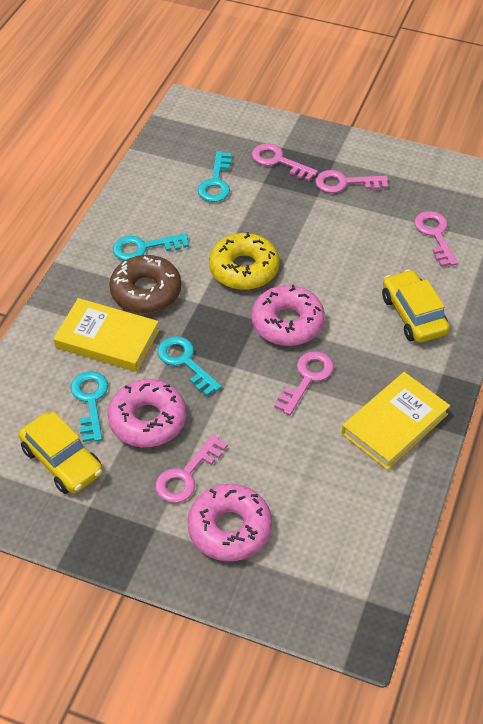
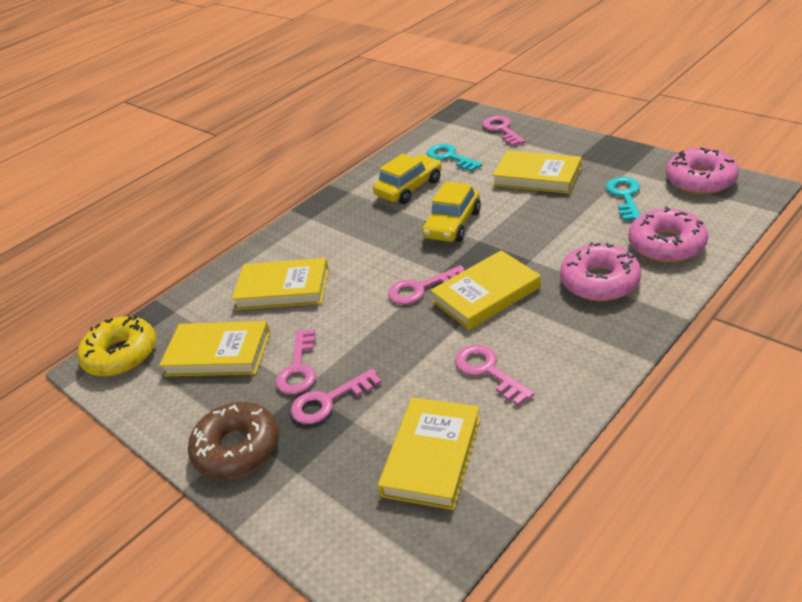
turquoise key: [71,371,108,442] [113,233,189,261] [158,336,222,396] [198,151,232,202] = 4 -> [427,144,482,172] [606,177,640,221] = 2
yellow book: [53,298,159,372] [342,372,450,470] = 2 -> [159,321,270,376] [232,258,329,310] [378,397,481,510] [430,250,541,330] [492,150,582,194] = 5

